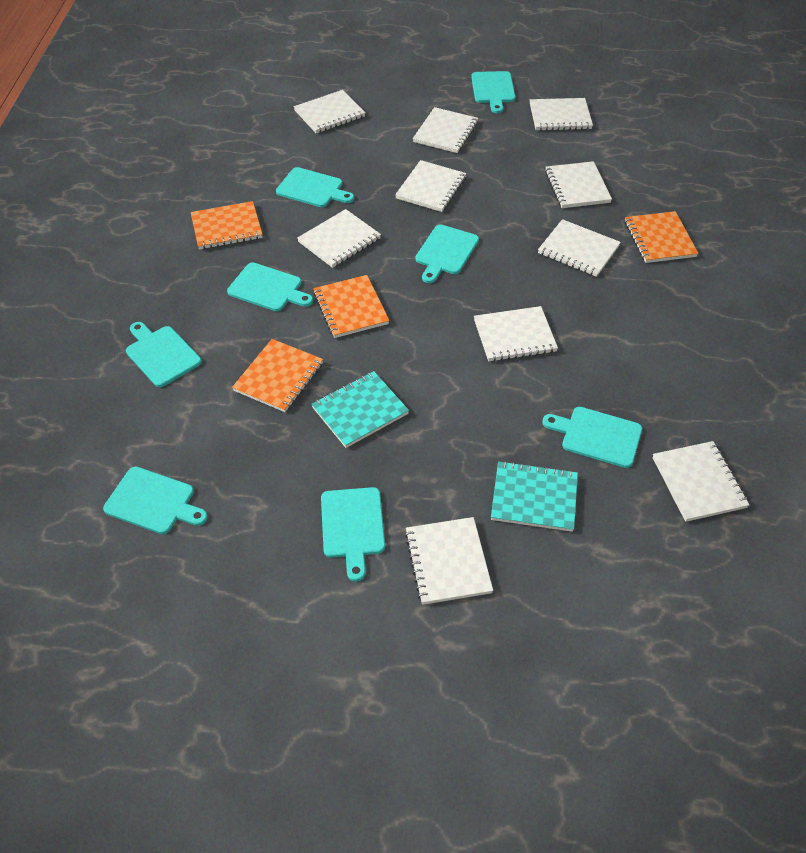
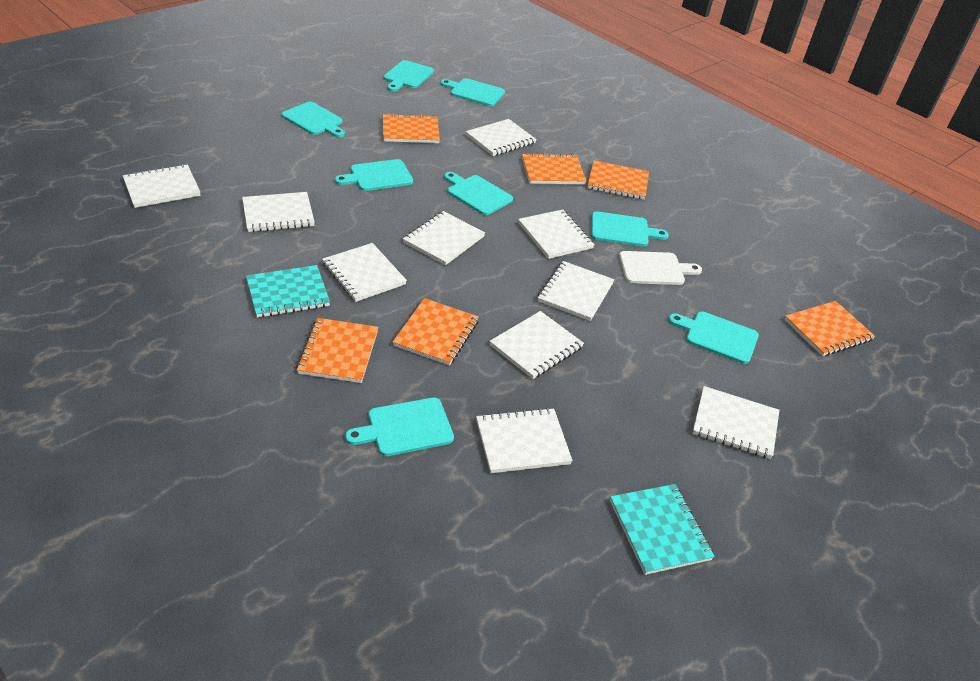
orange notebook: [191,201,263,249] [232,339,323,412] [313,275,389,338] [625,211,698,263] = 4 -> [296,318,378,383] [383,113,440,143] [393,298,479,366] [522,153,586,184] [587,160,649,200] [784,301,875,356] = 6
white cutting board: none = 0 -> [619,251,702,285] = 1

